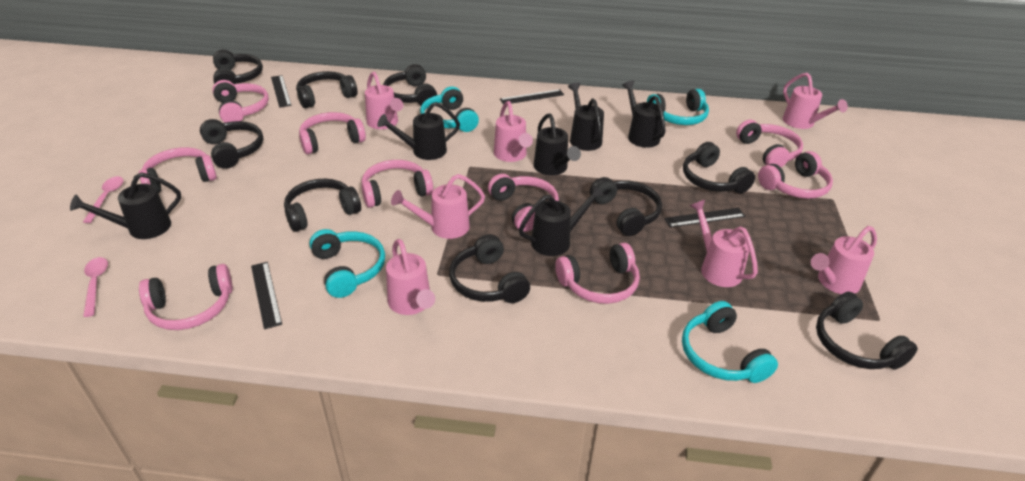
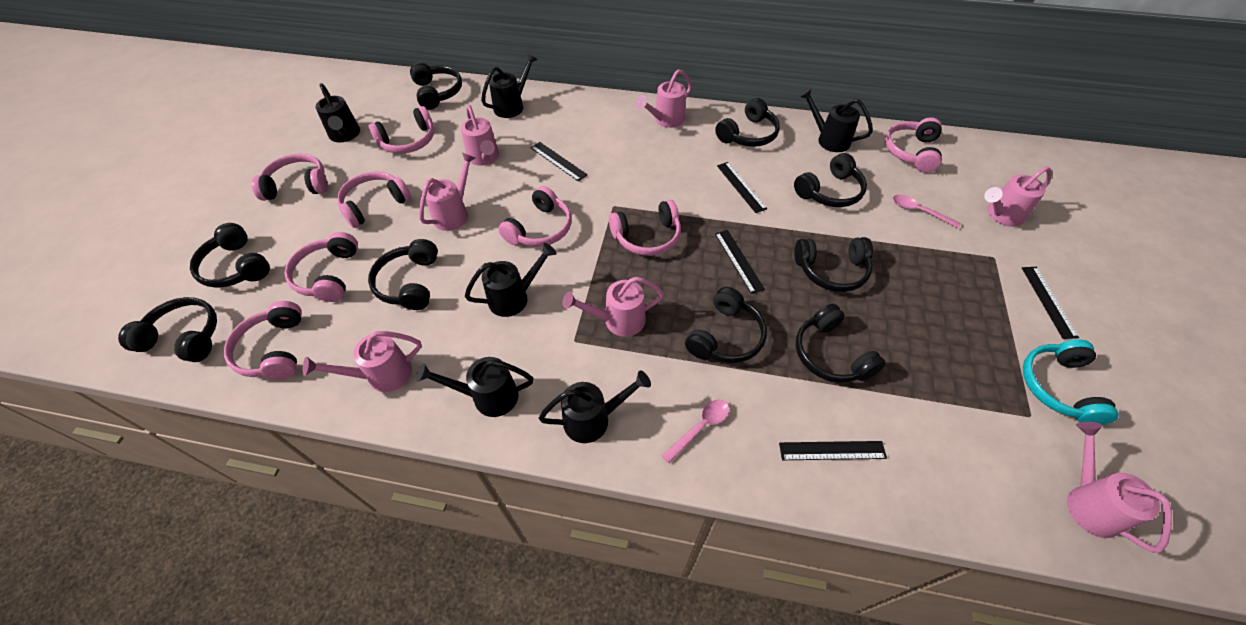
black ruler: [251,262,282,329] [271,75,292,108] [500,89,564,105] [664,208,745,228] = 4 -> [530,142,588,181] [715,230,765,294] [717,162,767,213] [779,441,887,460] [1022,267,1079,339] = 5
pink headphones: [139,147,217,193] [139,264,233,330] [212,80,269,123] [299,112,366,154] [361,160,433,208] [488,174,559,232] [555,243,640,304] [736,120,803,167] [758,151,833,199] = 9 -> [224,301,302,379] [251,153,328,201] [285,232,358,302] [337,171,411,228] [368,106,434,154] [498,186,572,247] [609,200,681,256] [885,117,942,173] = 8
turquoise headphones: [309,229,385,298] [420,86,479,132] [647,89,709,125] [682,301,778,383] = 4 -> [1023,339,1119,425] = 1

